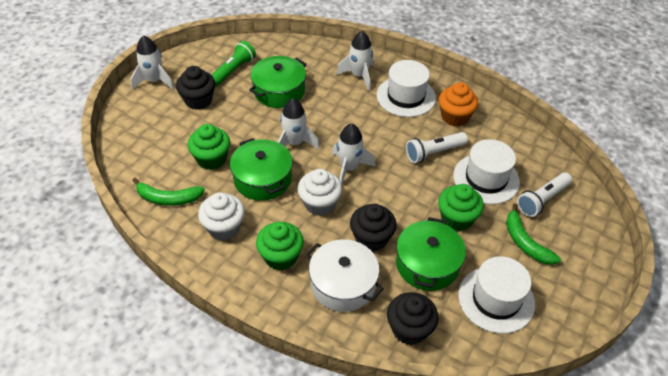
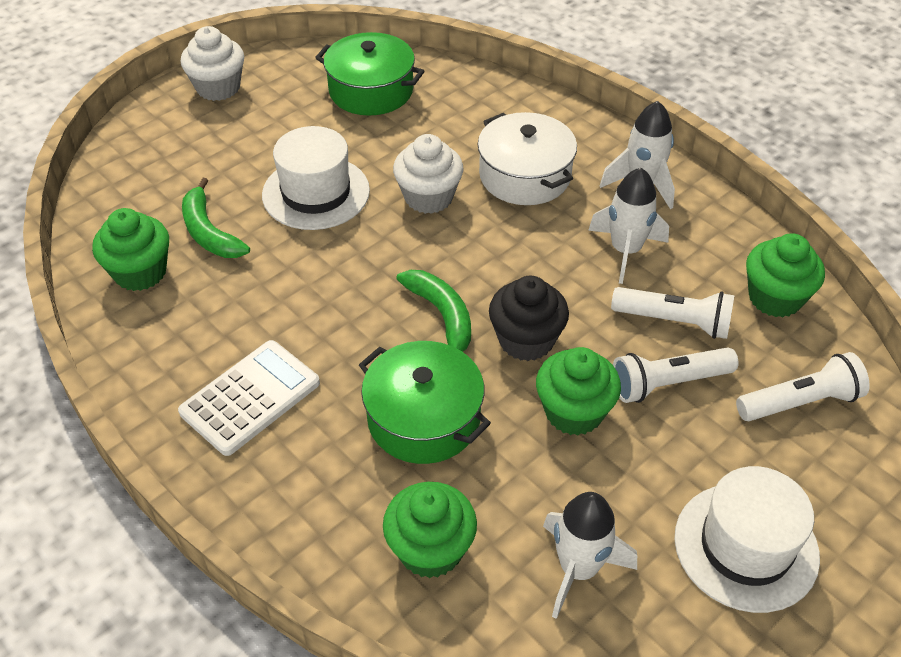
black cupcake: [176,66,215,110] [350,204,397,252] [387,292,439,345] = 3 -> [489,276,569,361] = 1
green cupcake: [188,124,230,170] [256,222,304,270] [438,184,484,231] = 3 -> [92,208,169,291] [383,482,477,578] [536,347,621,435] [746,233,825,317] = 4
green flashlight: [212,41,256,87] = 1 -> none = 0
green pot: [230,138,293,201] [249,56,306,108] [396,217,466,291] = 3 -> [315,32,424,116] [359,341,491,464] = 2
orange cupcake: [439,82,478,127] = 1 -> none = 0
white calculator: none = 0 -> [178,340,320,456] = 1
white flashlight: [406,132,468,163] [517,172,572,217] = 2 -> [611,287,735,339] [613,347,739,403] [736,352,870,421] = 3
white hat: [377,60,436,117] [453,139,520,204] [458,256,535,334] = 3 -> [262,126,370,230] [674,466,820,613] = 2
white rocket: [130,35,174,90] [278,98,320,149] [332,124,375,185] [336,31,373,91] = 4 -> [543,492,637,619] [588,168,669,284] [600,101,675,209] = 3

